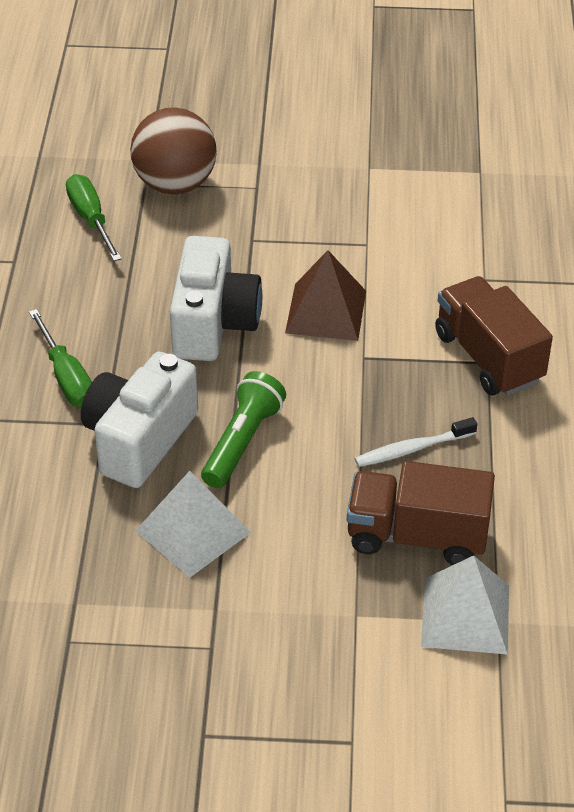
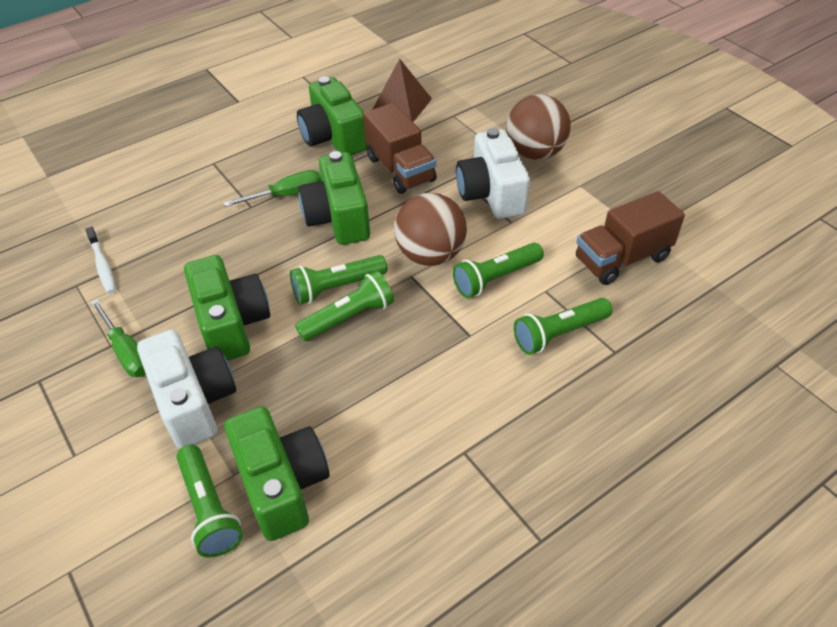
brown ball: [130,107,217,194] = 1 -> [394,193,467,266] [506,94,571,160] = 2
green camera: none = 0 -> [184,255,270,361] [224,406,330,541] [297,76,367,155] [299,151,370,245] = 4
green flashlight: [201,371,286,488] = 1 -> [176,445,243,557] [290,255,387,305] [295,271,394,341] [453,243,544,298] [514,298,612,355] = 5
white pyramid: [135,471,251,578] [421,556,509,655] = 2 -> none = 0

